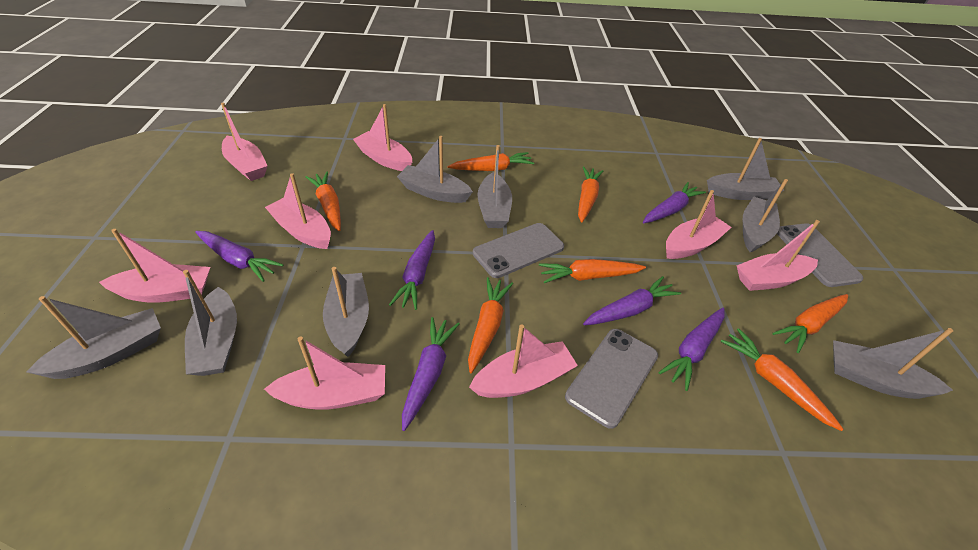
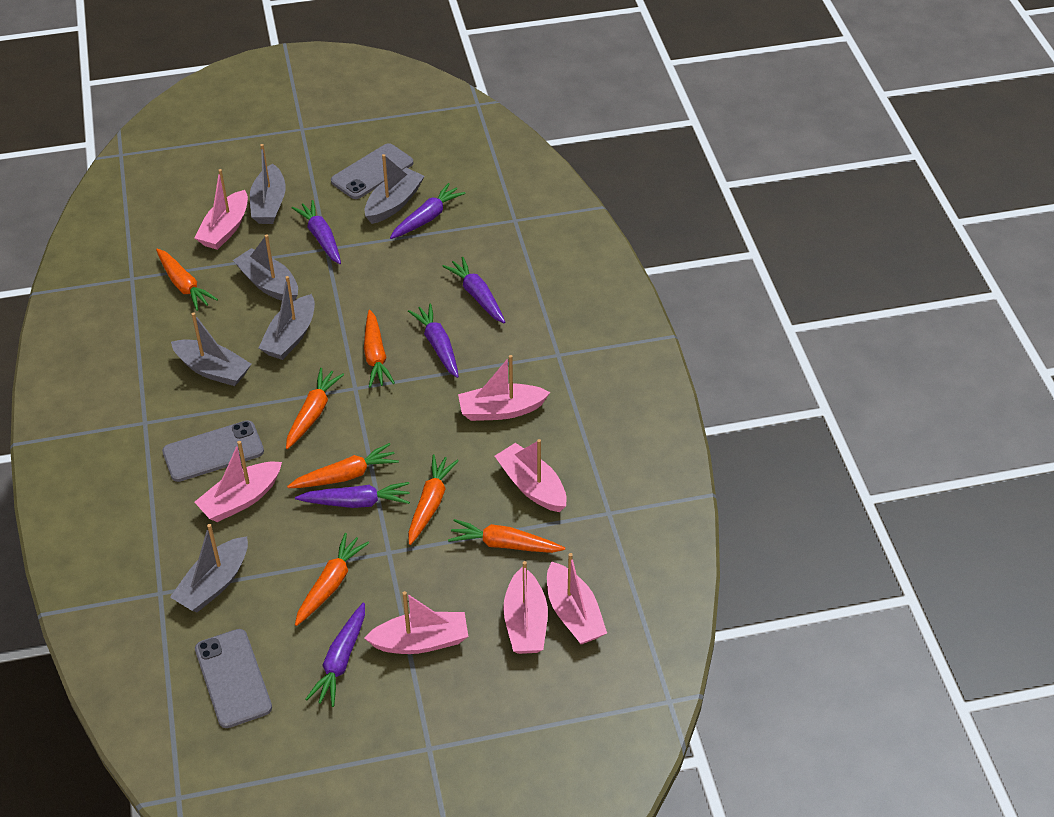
grey boat: [27,296,161,379] [183,270,237,376] [323,267,369,357] [397,136,473,203] [477,145,512,228] [707,138,784,200] [743,179,788,252] [833,328,953,399] = 8 -> [170,524,248,612] [171,312,251,386] [233,234,298,301] [250,144,286,224] [259,276,315,360] [365,154,424,224] = 6
pink boat: [99,229,210,303] [221,103,268,181] [264,336,385,410] [265,173,331,249] [353,104,412,171] [469,324,578,398] [666,190,732,259] [736,220,820,291] = 8 -> [194,169,248,250] [194,441,282,522] [364,591,469,654] [458,355,550,421] [495,439,567,512] [503,561,548,654] [547,553,607,644] = 7

